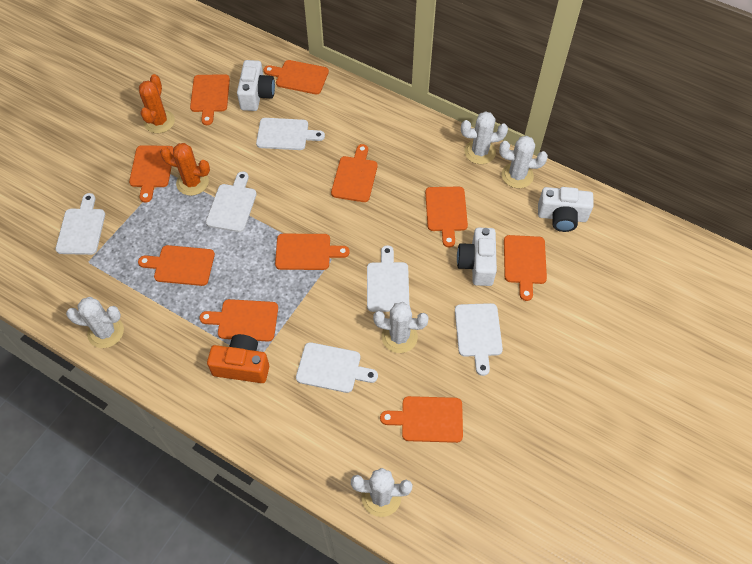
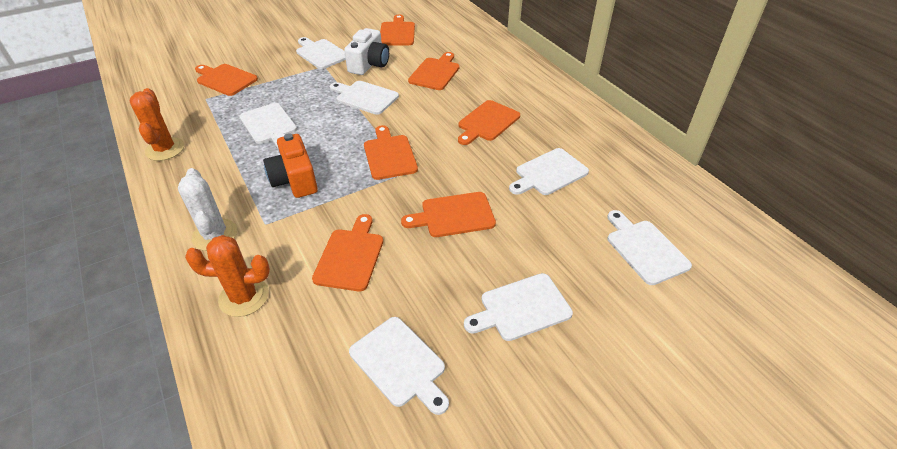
orange cutting board: [129,145,173,203] [138,245,215,286] [190,74,230,125] [199,299,278,341] [264,60,329,94] [275,234,350,270] [331,144,378,202] [380,396,463,443] [425,187,468,247] [504,235,547,301] = 10 -> [195,64,258,96] [312,214,383,291] [364,125,418,180] [380,14,415,46] [401,192,496,237] [408,52,460,90] [458,100,520,145] = 7
white cactus: [66,297,124,348] [351,468,412,517] [373,302,429,353] [461,111,508,164] [499,136,548,188] = 5 -> [178,168,237,251] = 1
white camera: [237,60,275,111] [457,228,497,286] [538,187,594,232] = 3 -> [344,28,389,75] = 1
white cutting board: [56,193,105,255] [206,172,257,232] [256,118,325,150] [296,342,378,393] [367,245,409,312] [455,303,503,376] = 6 -> [239,103,297,149] [296,37,346,69] [330,81,399,115] [349,317,449,415] [464,273,573,341] [509,148,589,195] [607,210,692,285] = 7

